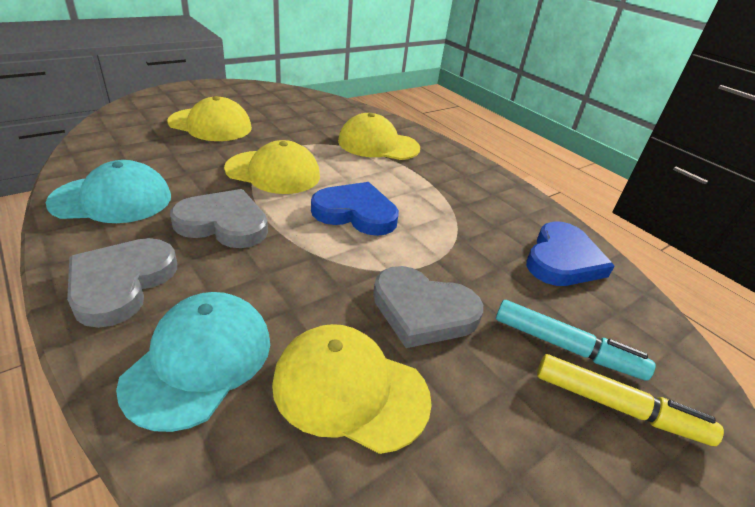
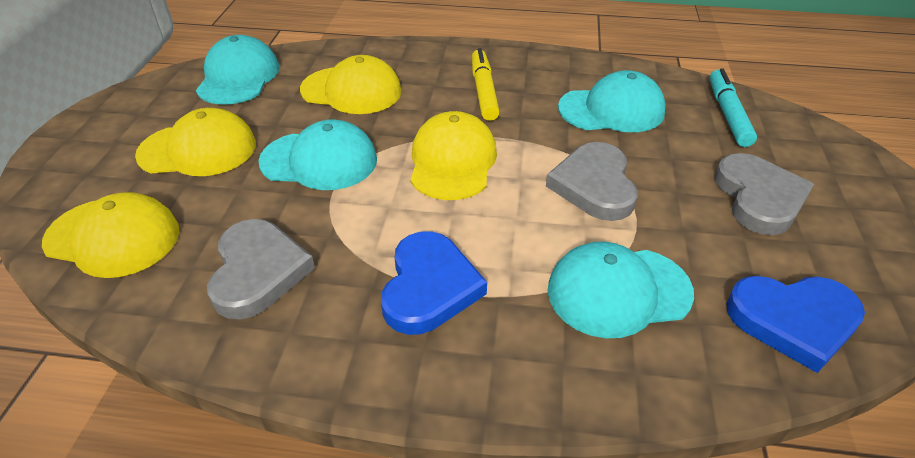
turquoise cap: [46,160,171,223] [116,292,270,432] = 2 -> [196,35,280,105] [258,119,377,190] [547,242,694,338] [558,70,666,132] = 4

